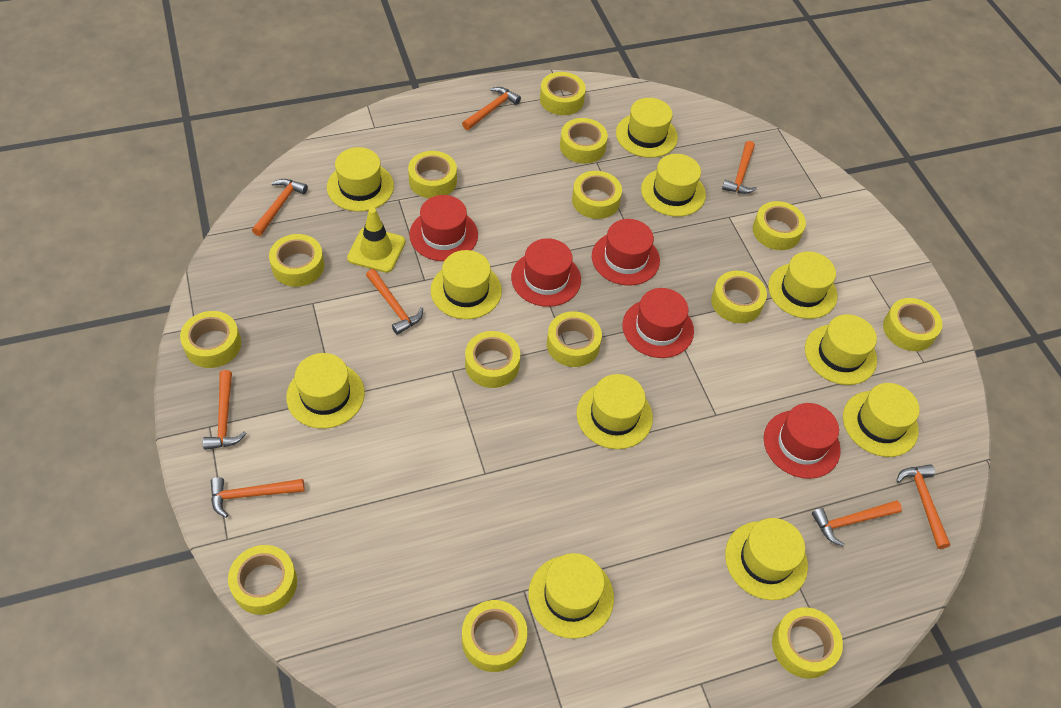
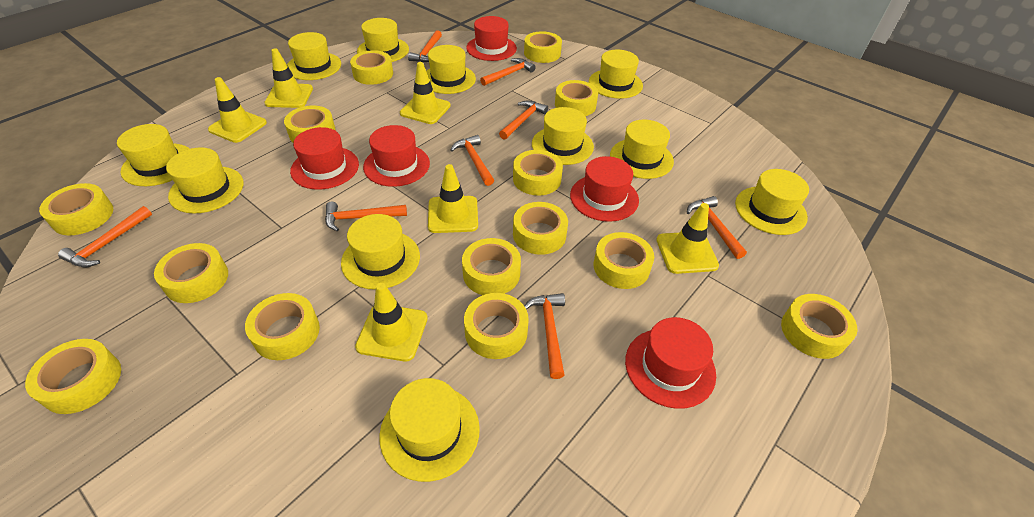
yellow traffic cone: [347,208,405,273] = 1 -> [208,77,267,143] [264,48,313,108] [355,283,428,362] [400,62,451,124] [428,164,478,233] [656,203,719,274] = 6

